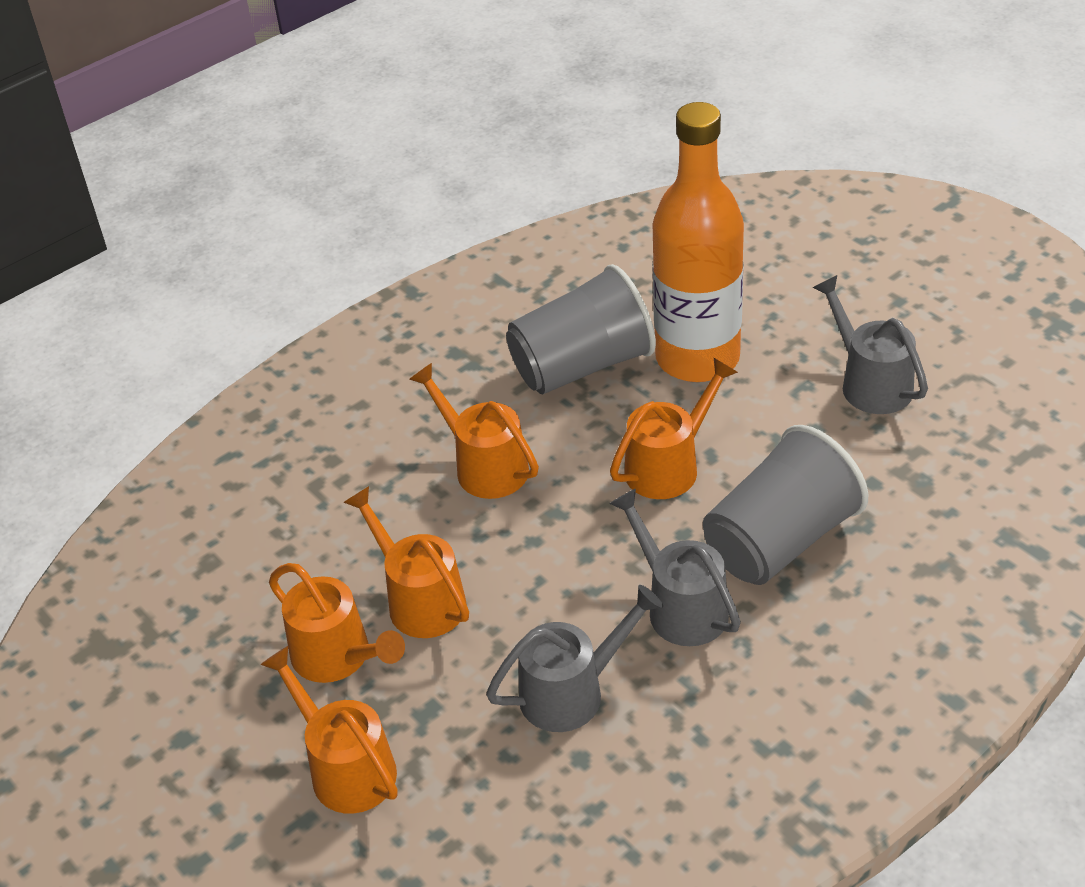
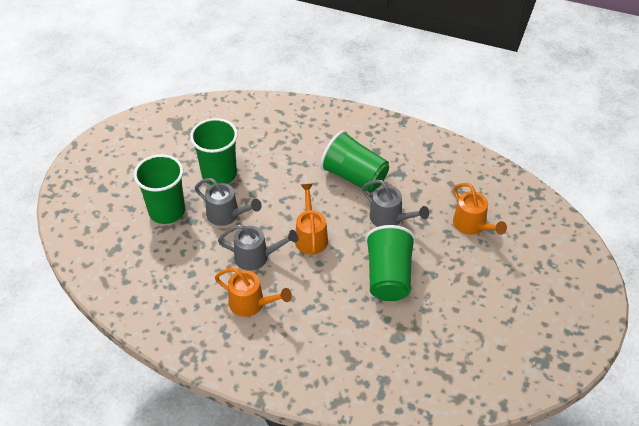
green cup: none = 0 -> [134,154,185,224] [190,118,238,185] [320,130,389,193] [365,225,416,301] = 4
grey cup: [506,264,656,394] [703,425,868,585] = 2 -> none = 0
orange bottle: [653,102,744,382] = 1 -> none = 0
orange watering can: [260,646,398,814] [269,563,405,683] [343,486,469,638] [409,363,539,499] [610,358,738,499] = 5 -> [215,268,292,317] [295,184,328,255] [453,183,507,235] = 3

